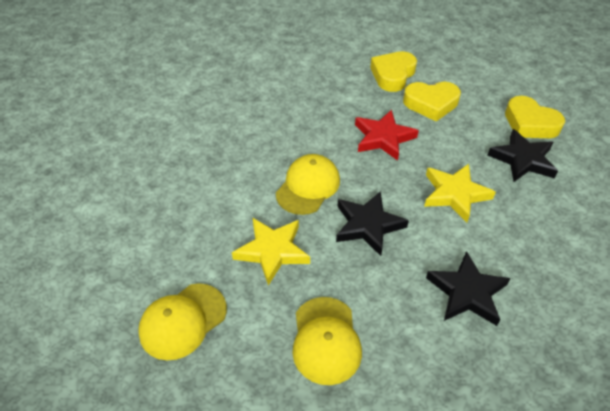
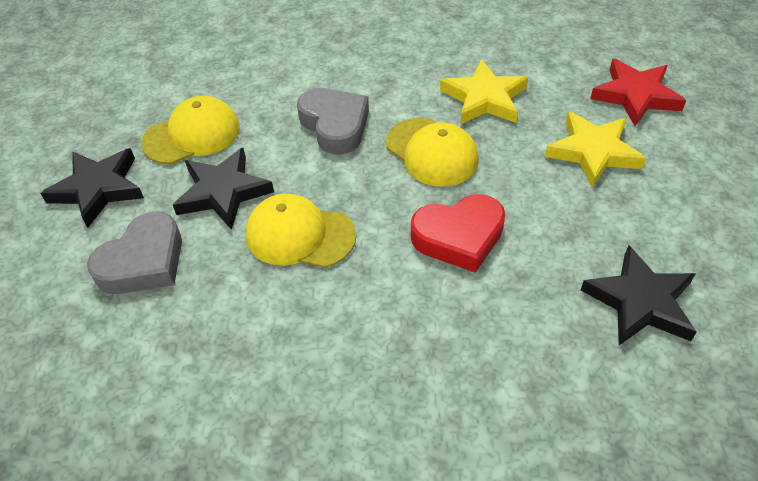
grey heart: none = 0 -> [87,211,182,294] [297,88,369,154] = 2
red heart: none = 0 -> [411,194,505,272] = 1
yellow heart: [370,51,417,92] [403,82,461,122] [505,96,565,138] = 3 -> none = 0

